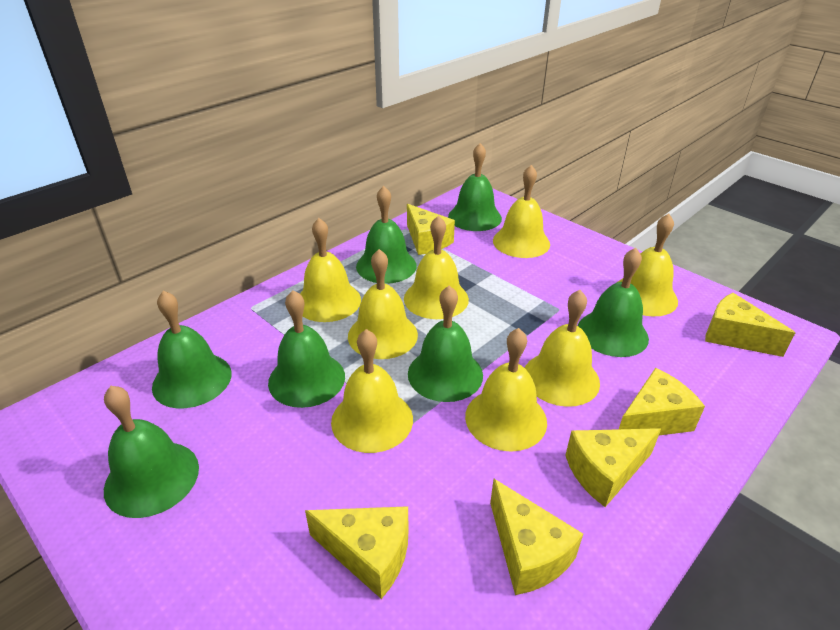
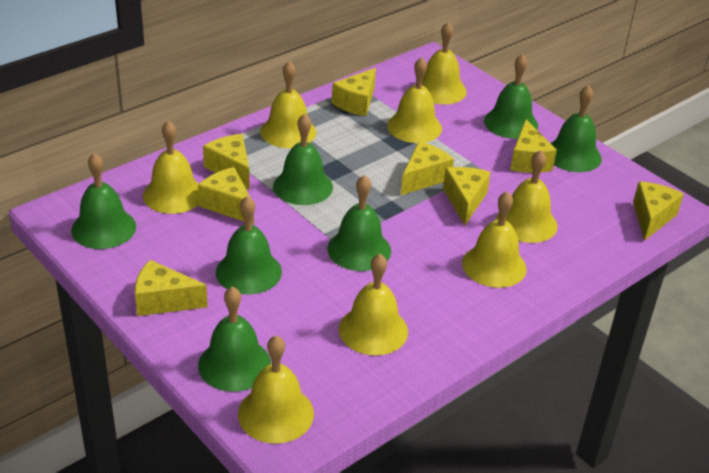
yellow cheese: [305,506,408,599] [407,204,455,255] [490,479,583,595] [565,428,661,507] [619,368,705,435] [705,293,795,357] = 6 -> [135,260,208,316] [198,167,254,225] [203,134,250,190] [332,68,376,116] [401,141,454,195] [443,167,491,225] [510,120,557,173] [633,181,684,241] = 8

